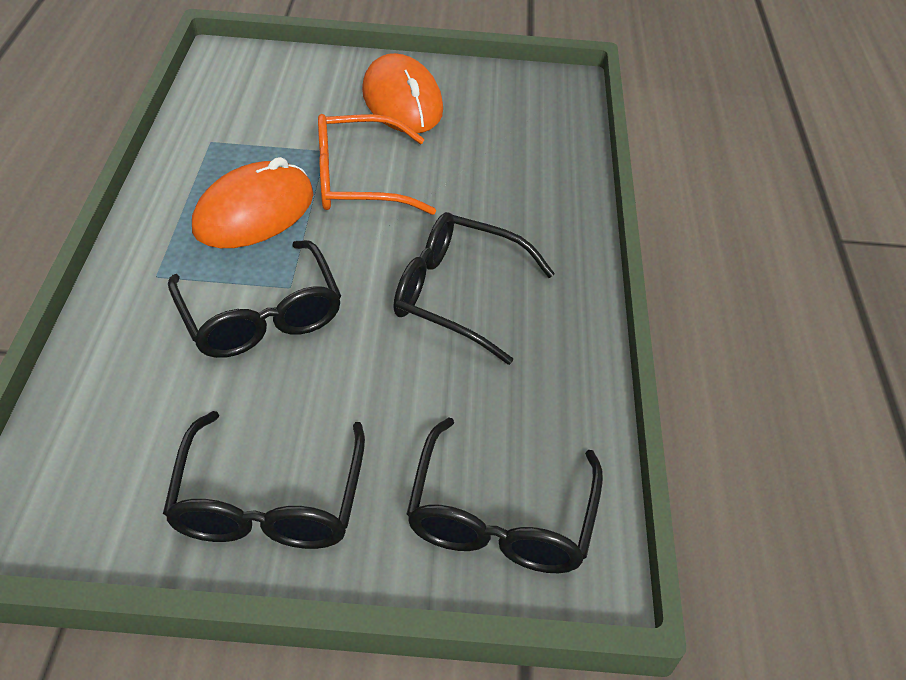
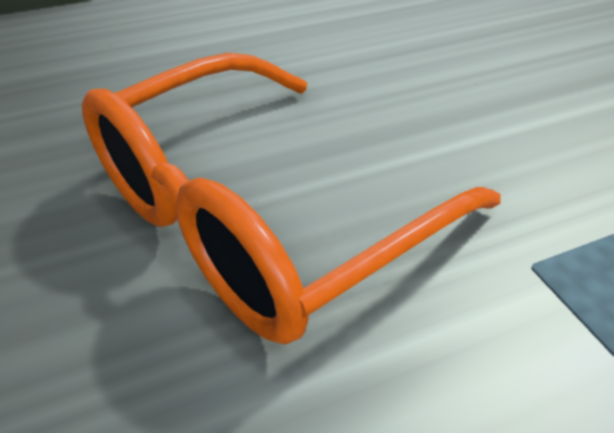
black glasses: [163,411,365,549] [168,240,341,358] [393,212,555,365] [407,417,603,573] = 4 -> none = 0
orange mouse: [192,157,314,248] [362,53,443,133] = 2 -> none = 0

